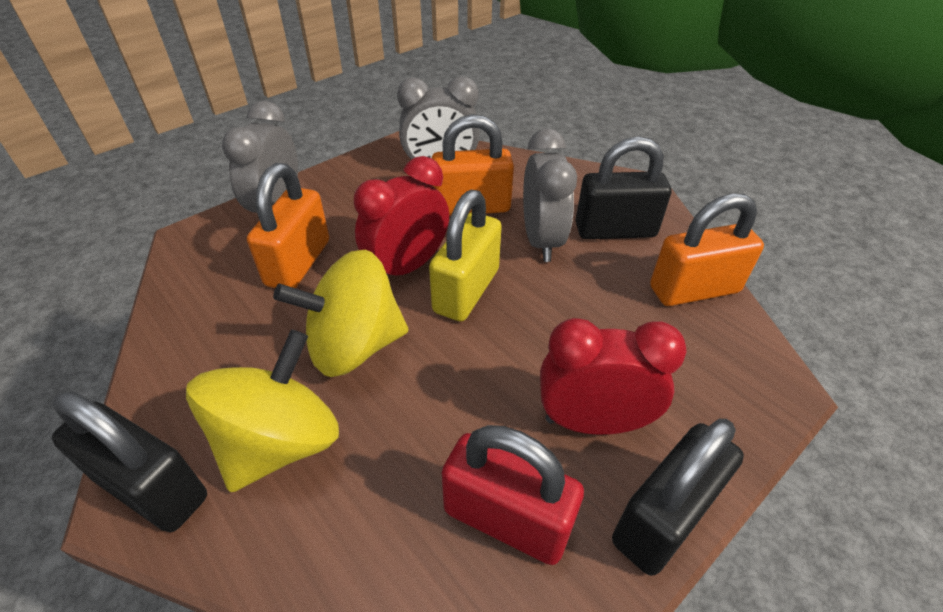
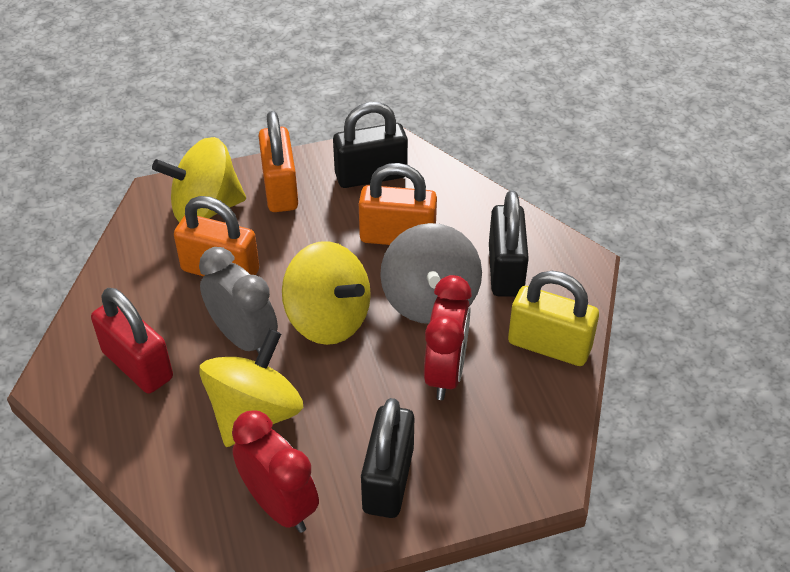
grey clock: [222,101,298,213] [397,76,480,159] [523,129,577,262] = 3 -> [199,247,278,354] = 1
grey spinning top: none = 0 -> [380,223,482,324] = 1
yellow spinning top: [186,330,339,492] [273,250,408,377] = 2 -> [152,137,246,222] [199,329,303,447] [282,241,371,345] = 3

